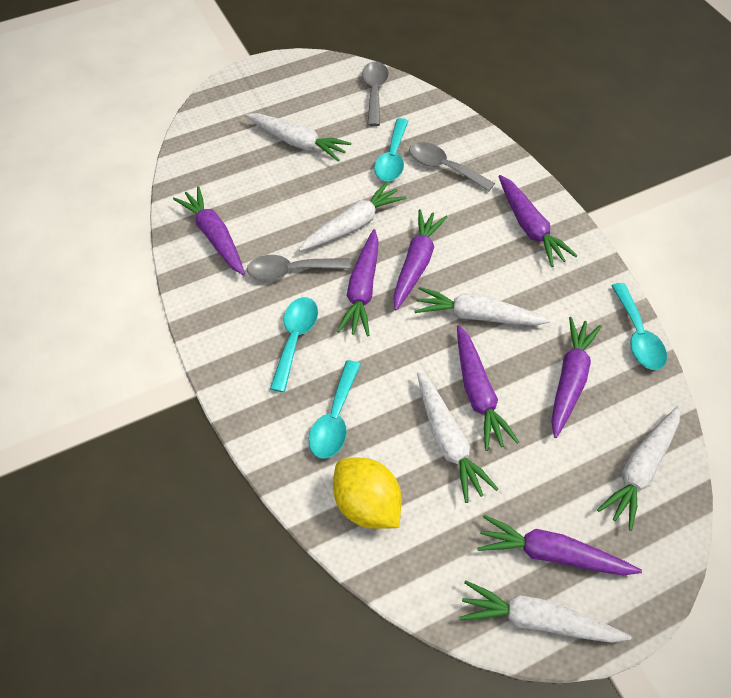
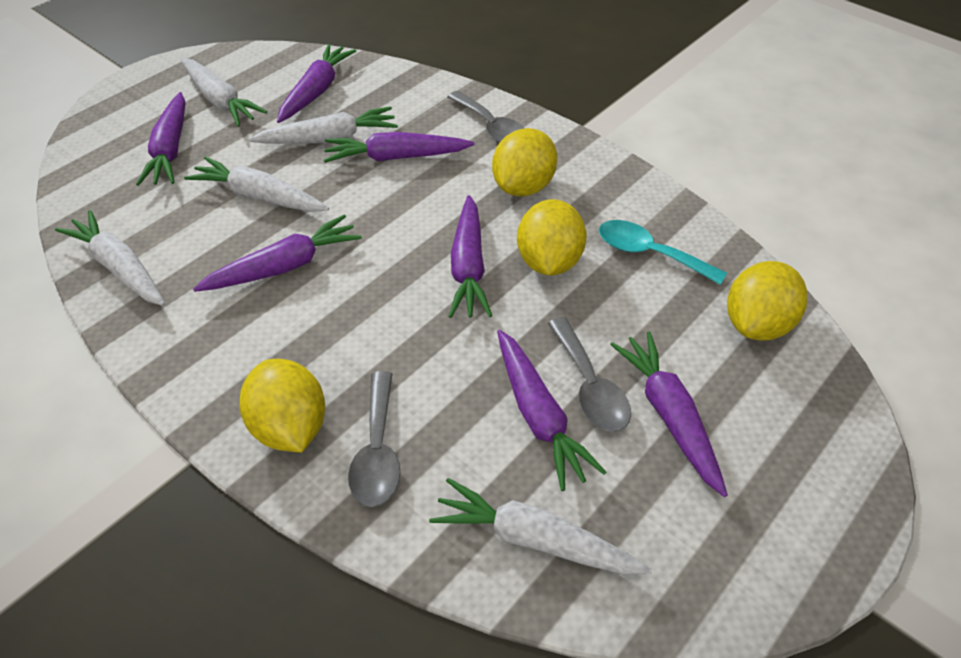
turquoise spoon: [270,297,318,392] [309,360,361,459] [374,118,408,181] [611,283,667,370] = 4 -> [599,220,727,285] = 1
white carrot: [245,113,351,162] [299,181,406,251] [414,287,551,326] [417,372,498,503] [459,580,631,643] [597,406,680,531] = 6 -> [55,210,165,306] [181,58,267,127] [184,156,329,212] [249,106,398,144] [429,478,652,575] = 5
yellow lemon: [333,458,402,529] = 1 -> [239,359,325,452] [492,128,557,196] [517,199,587,275] [727,261,807,341] = 4

